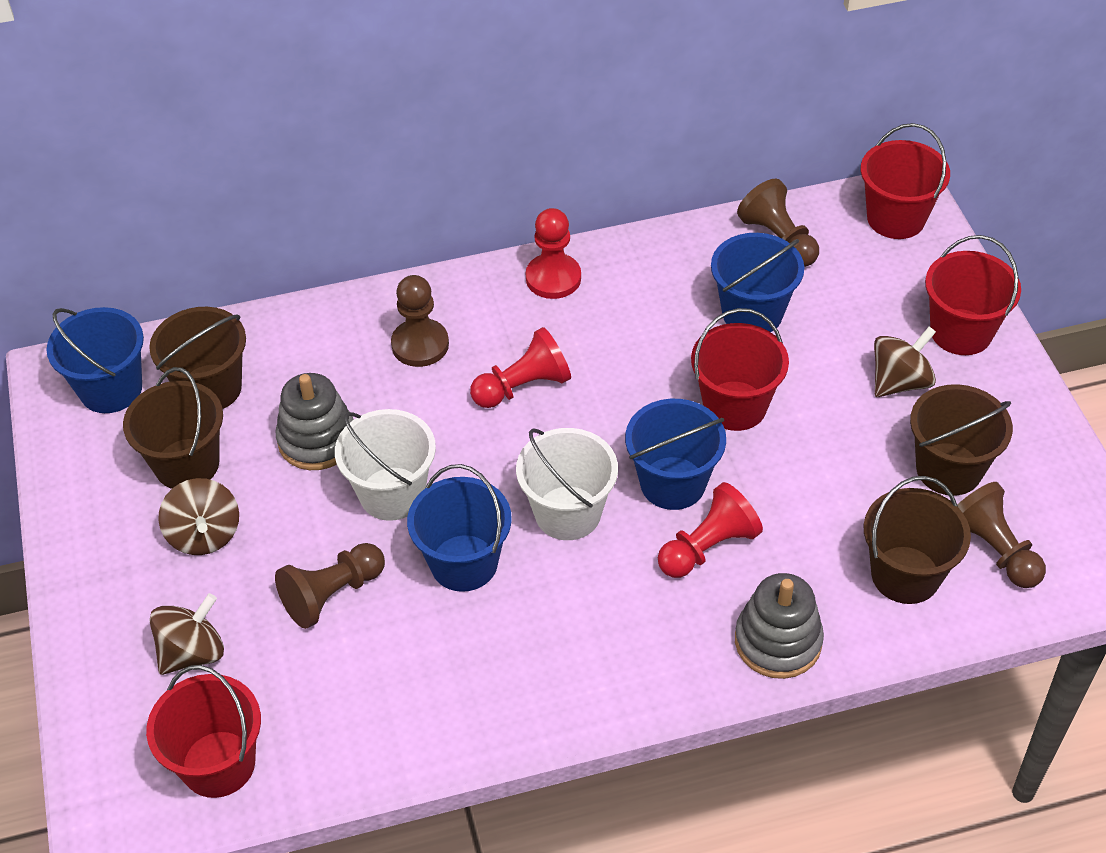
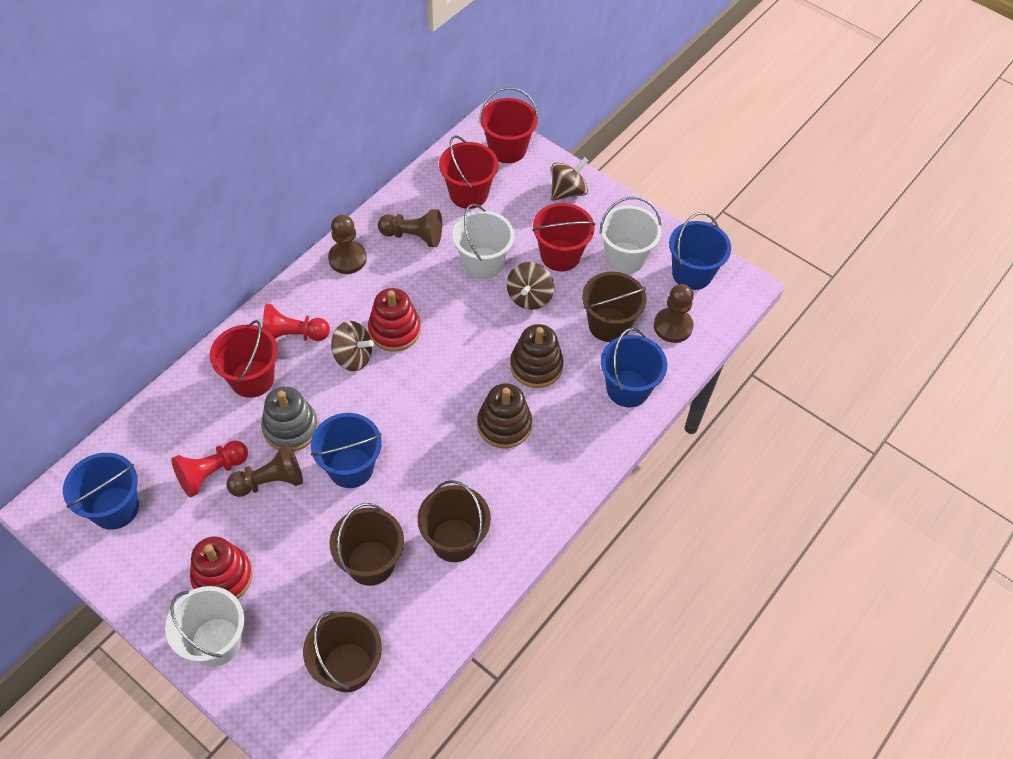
brown stacking toy: none = 0 -> [477,383,532,448] [510,324,564,388] = 2
grey stacking toy: [276,373,354,470] [735,573,824,679] = 2 -> [261,386,319,451] = 1
red pawn: [470,327,571,408] [526,208,581,299] [658,482,763,578] = 3 -> [171,440,248,498] [262,304,330,341] = 2
red stacking toy: none = 0 -> [190,537,253,599] [368,288,421,351] = 2
white bucket: [335,409,436,521] [516,428,618,540] = 2 -> [165,586,244,667] [452,204,514,280] [600,197,662,274] = 3

